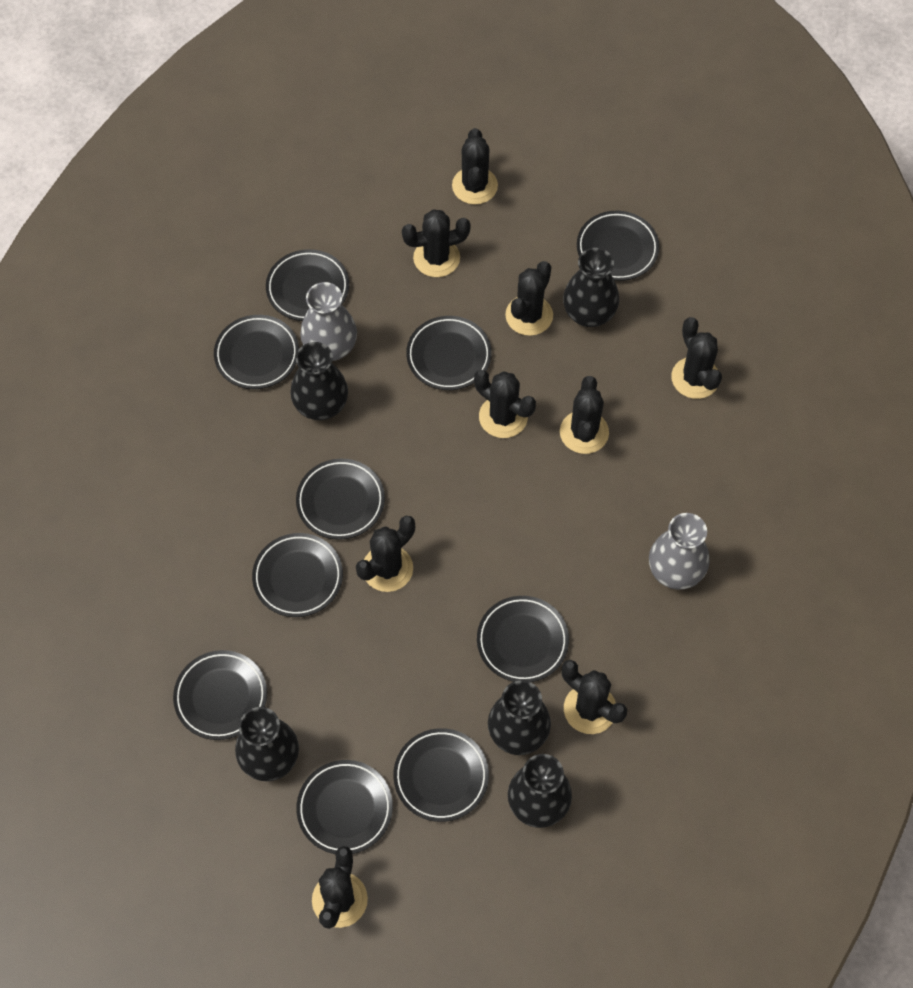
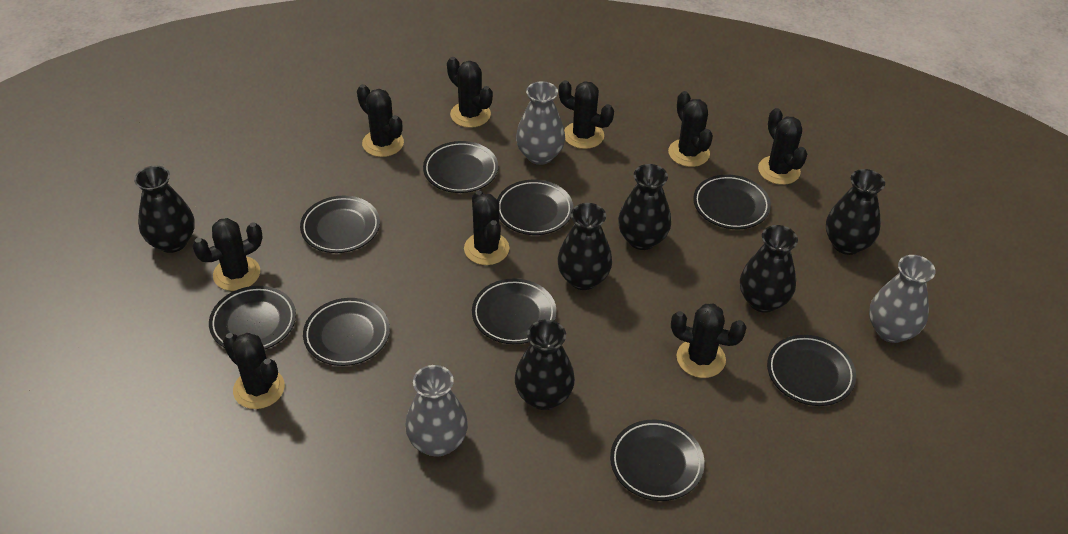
black plate: [173,650,267,740] [214,315,299,389] [252,533,343,617] [266,249,349,321] [296,459,385,540] [296,760,393,854] [393,728,489,822] [406,316,492,390] [477,596,569,682] [577,211,659,281] = 10 -> [209,286,296,350] [300,196,380,253] [303,298,390,366] [423,141,498,193] [472,278,556,344] [497,180,573,235] [610,420,705,501] [693,175,771,229] [767,335,856,406] = 9
black vase: [235,707,299,781] [290,342,348,420] [488,680,551,755] [508,754,572,828] [563,248,619,327] = 5 -> [134,166,195,253] [515,319,575,410] [557,203,612,290] [618,164,671,250] [740,225,798,313] [826,169,885,255] = 6
grey vase: [300,282,357,361] [649,513,709,590] = 2 -> [405,365,468,457] [516,81,565,165] [869,255,936,343] = 3

